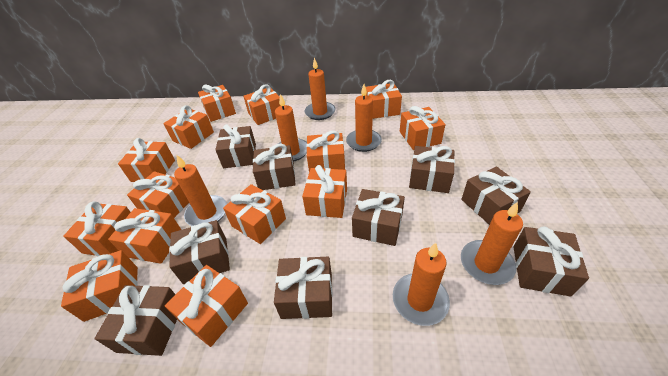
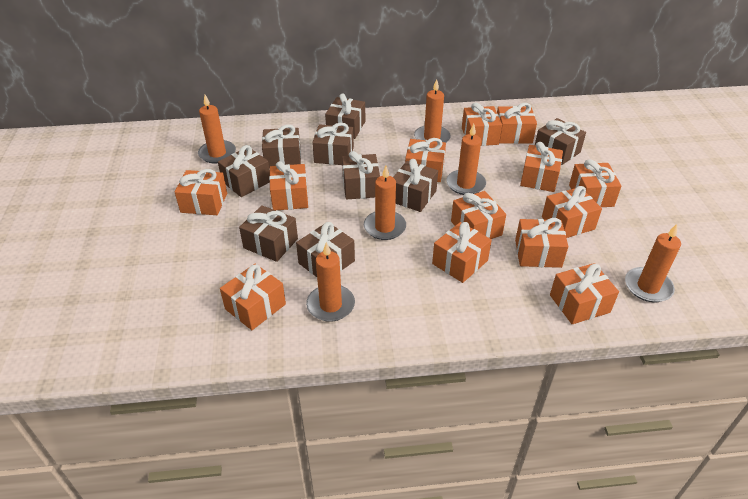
orange gift: [61,250,138,322] [63,201,131,256] [108,208,181,264] [118,138,175,182] [127,171,189,218] [163,105,214,149] [165,265,248,347] [198,85,236,122] [223,184,286,244] [243,84,281,125] [302,165,347,218] [306,131,345,172] [366,80,402,119] [400,106,445,150] = 14 -> [175,169,227,215] [220,264,286,330] [269,161,308,210] [405,138,446,182] [432,222,492,283] [451,191,506,239] [462,103,502,146] [497,103,537,144] [515,218,568,268] [520,142,563,192] [542,186,602,238] [550,263,619,324] [569,159,621,207] = 13

